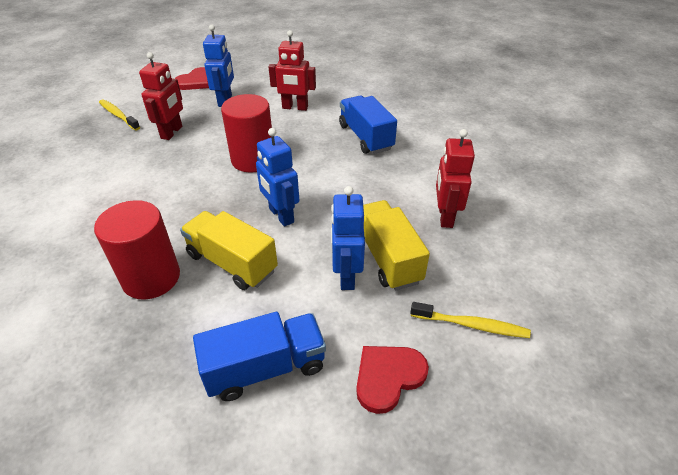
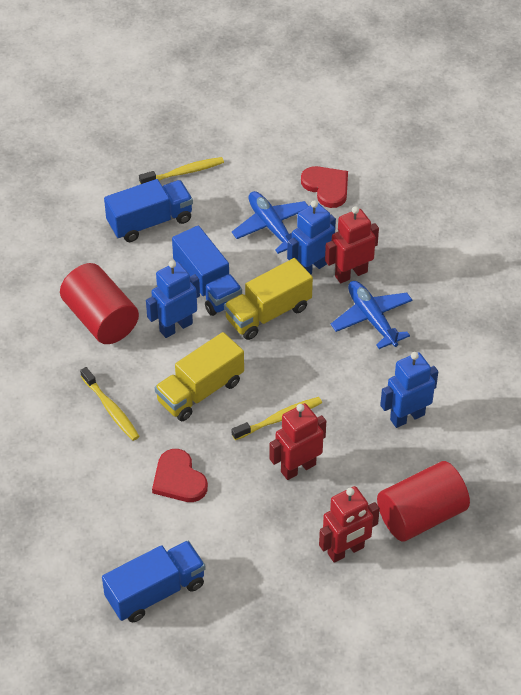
blue plane: none = 0 -> [232,191,308,254] [331,281,412,349] = 2
blue truck: [193,312,326,401] [339,96,397,154] = 2 -> [102,541,206,623] [104,179,193,242] [172,226,242,316] = 3
yellow toothbrush: [99,99,140,131] [410,302,531,338] = 2 -> [80,367,139,441] [139,157,224,184] [232,397,322,440] = 3

